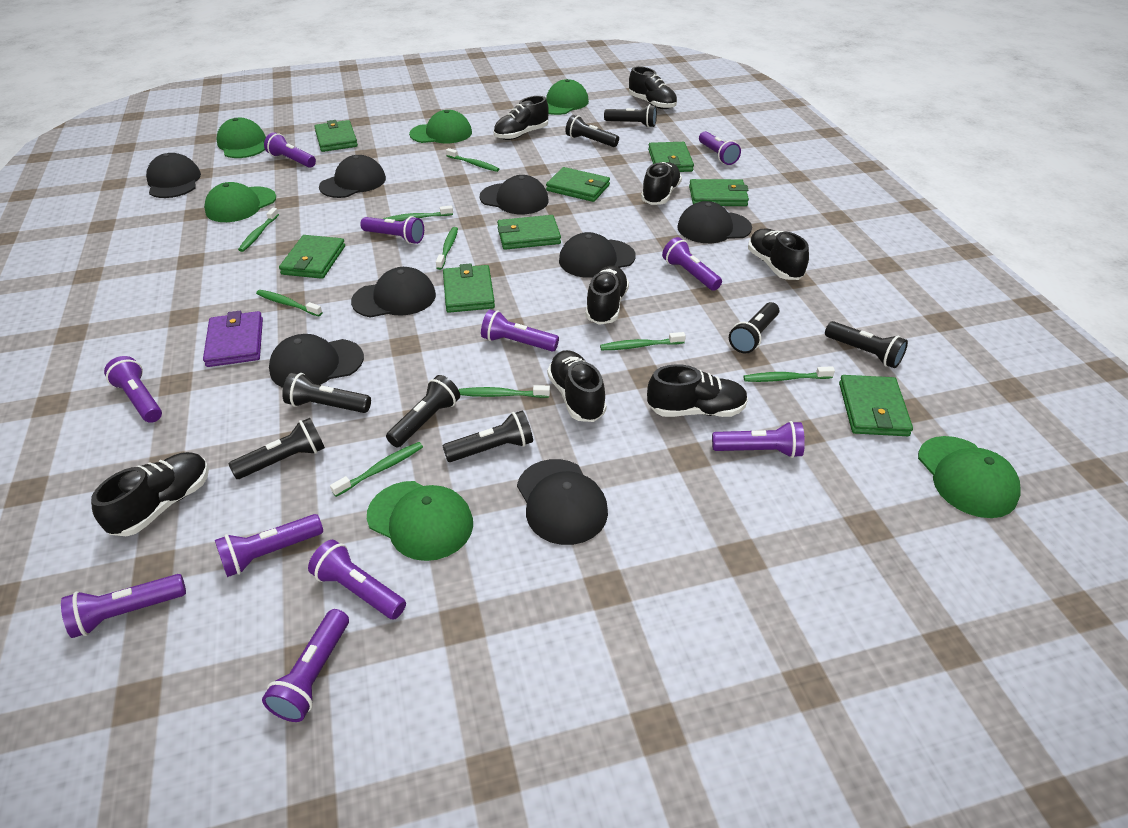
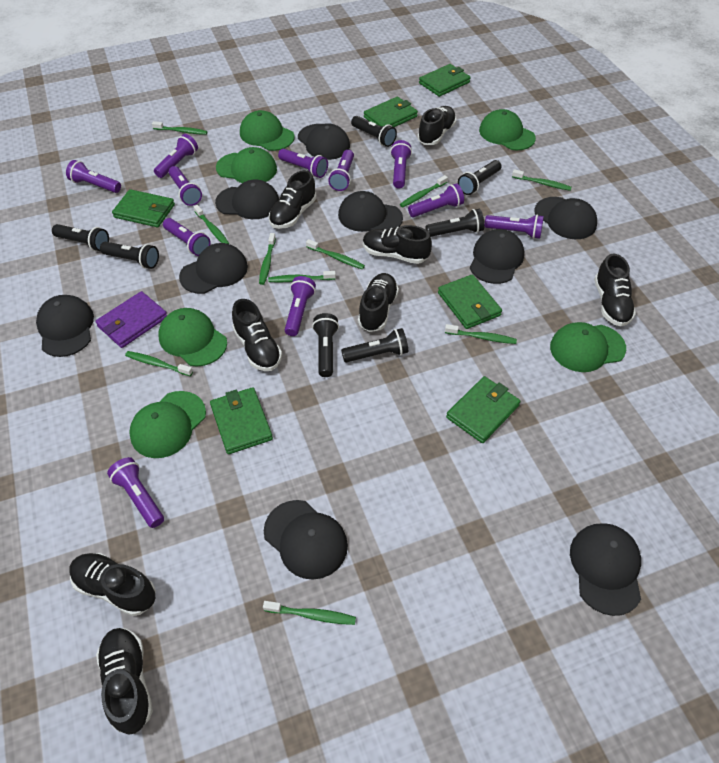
black cap: [146,153,201,198] [269,334,364,388] [319,155,386,198] [351,267,436,318] [480,175,549,214] [517,459,608,545] [559,232,636,278] [677,201,752,243] = 8 -> [36,295,94,357] [179,243,248,294] [215,180,279,219] [264,500,348,580] [298,123,350,160] [338,191,403,232] [470,229,524,284] [535,197,597,239] [570,523,641,616] = 9
black flashlight: [229,418,325,479] [282,372,371,413] [386,375,460,447] [443,410,533,462] [566,115,619,147] [604,104,657,128] [729,302,779,354] [825,321,908,368] = 8 -> [52,224,109,251] [100,242,159,269] [312,313,339,377] [341,328,408,362] [351,116,397,147] [425,209,484,237] [458,160,501,195] = 7
green toothbrush: [238,208,279,252] [256,290,322,317] [330,442,423,497] [383,205,453,221] [436,227,458,270] [446,148,499,172] [459,385,550,398] [600,332,686,350] [744,366,835,382] = 9 -> [125,351,193,376] [152,121,207,135] [194,205,229,244] [259,233,276,285] [263,601,356,625] [268,271,336,283] [306,239,365,269] [400,175,448,207] [445,324,517,344] [512,169,572,191] = 10
green wallet: [279,235,345,279] [314,120,358,152] [443,263,495,313] [497,215,561,250] [546,167,610,202] [648,142,694,172] [689,179,749,206] [839,375,913,436] = 8 -> [112,189,175,227] [210,387,273,454] [364,96,418,127] [419,64,471,97] [438,274,502,329] [446,376,521,443] = 6

